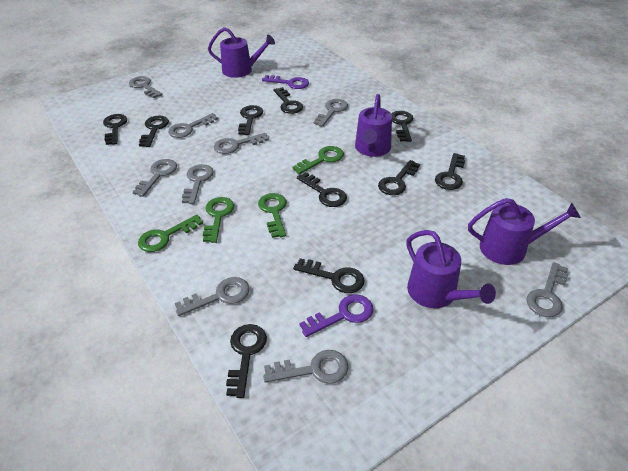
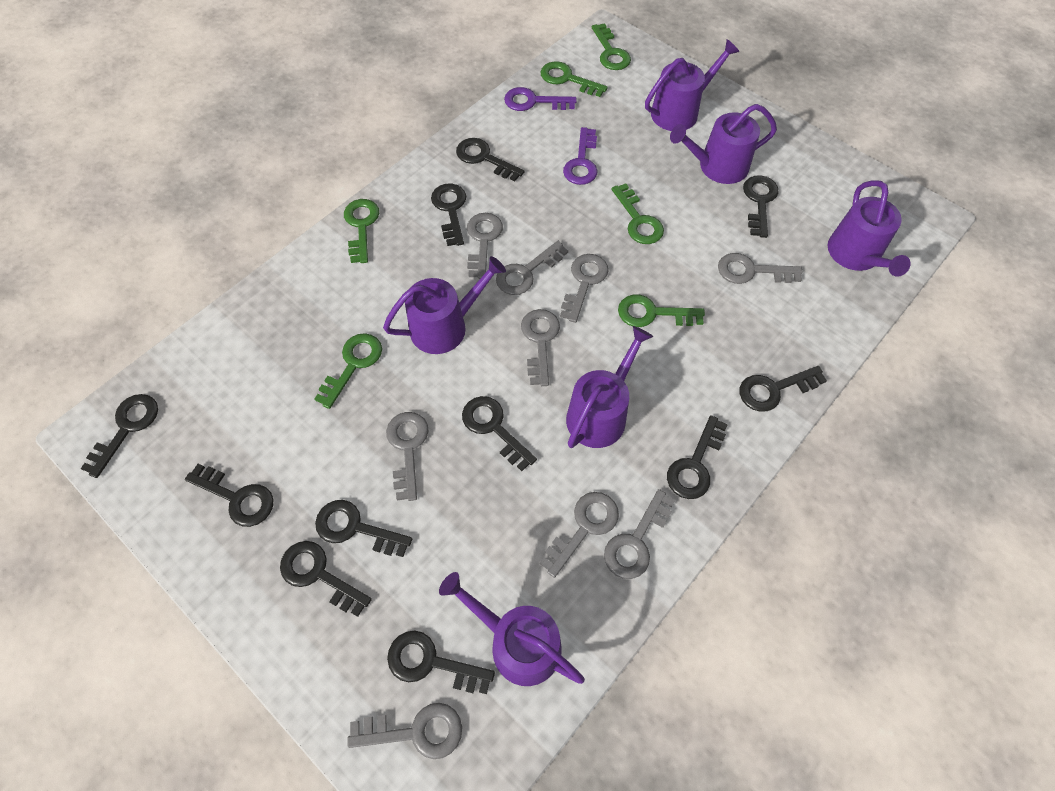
black key: [103,114,127,145] [139,116,169,147] [226,324,267,398] [238,105,263,135] [273,87,303,114] [293,258,365,293] [297,172,347,207] [378,160,420,195] [391,111,413,142] [435,153,465,190] = 10 -> [81,394,158,478] [185,464,273,527] [280,541,372,617] [315,500,412,557] [387,631,495,694] [431,183,466,246] [456,138,524,182] [462,396,537,471] [667,415,728,499] [740,366,827,412] [743,175,779,238] = 11
green key: [138,215,203,252] [203,197,234,243] [258,193,287,238] [293,146,344,175] = 4 -> [314,333,382,409] [344,199,379,263] [541,61,608,97] [592,23,631,70] [611,183,664,244] [618,294,705,327] = 6
purple watering can: [208,27,275,78] [355,94,392,157] [407,230,496,308] [468,198,581,265] = 4 -> [383,256,506,354] [439,572,585,686] [566,326,653,448] [645,39,740,131] [670,104,777,184] [828,180,911,277] = 6

